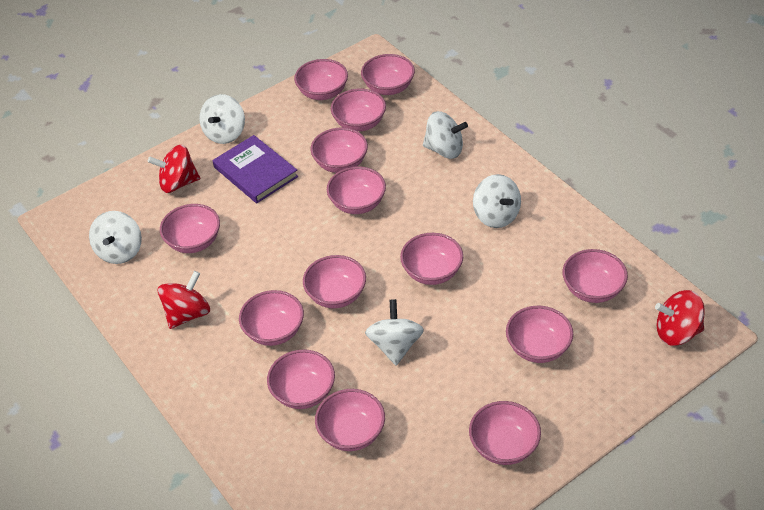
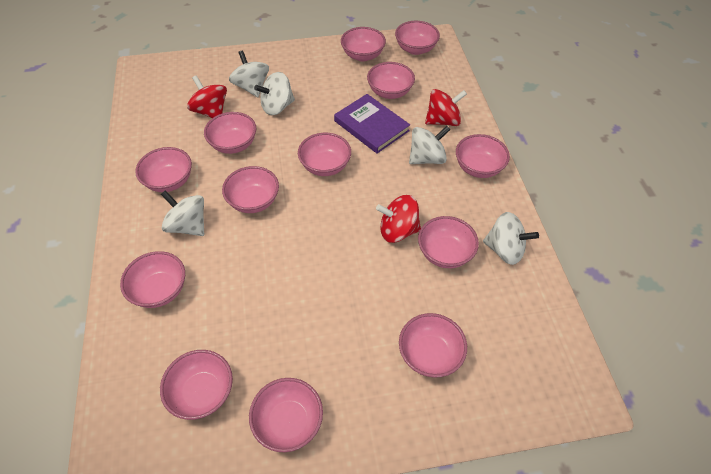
pink bowl: [160,204,220,253] [239,290,304,346] [267,349,335,409] [294,59,348,100] [303,255,366,308] [311,127,368,173] [315,389,385,451] [327,166,386,214] [331,89,386,132] [361,54,415,95] [400,233,463,285] [469,401,541,465] [506,306,573,363] [562,249,628,303] = 14 -> [120,251,185,308] [135,147,192,192] [160,350,233,420] [204,112,256,154] [222,166,279,213] [249,378,323,452] [298,133,351,176] [341,27,386,61] [367,62,415,99] [395,21,440,55] [399,313,467,378] [418,216,479,268] [456,134,510,178] = 13

